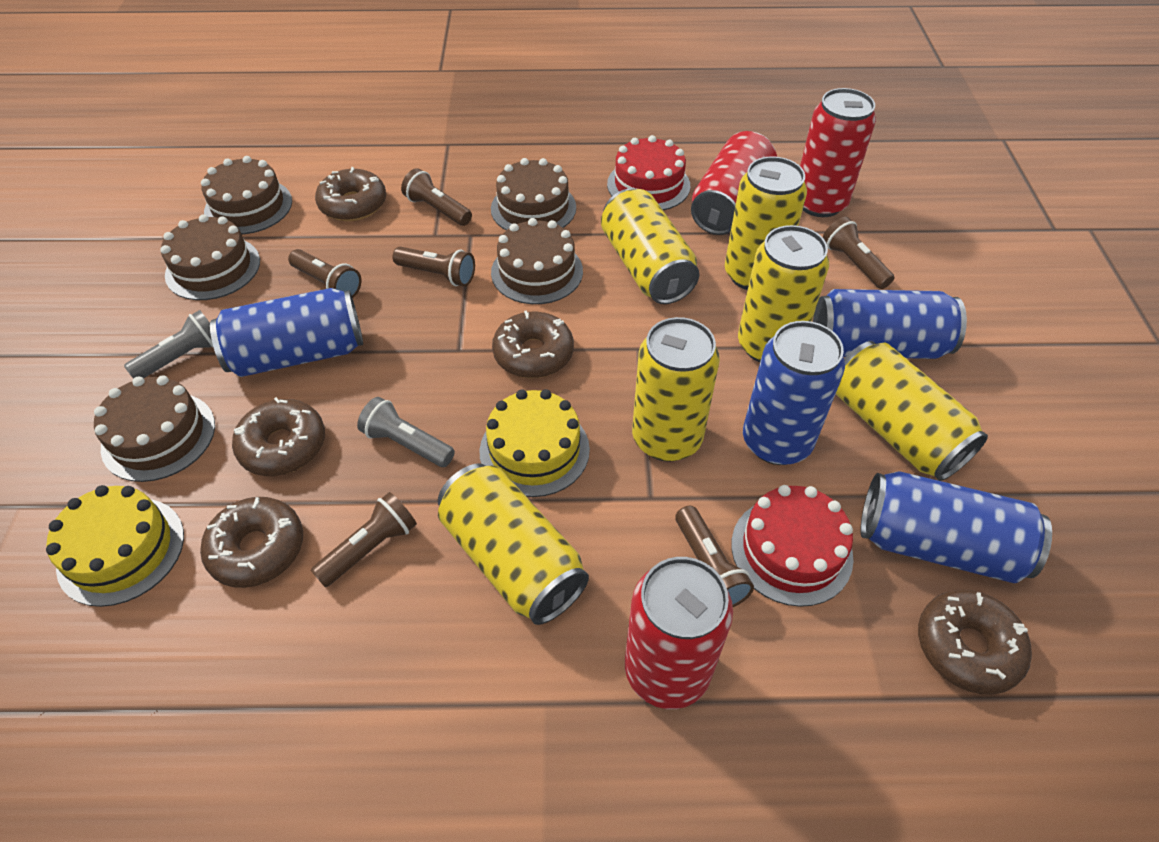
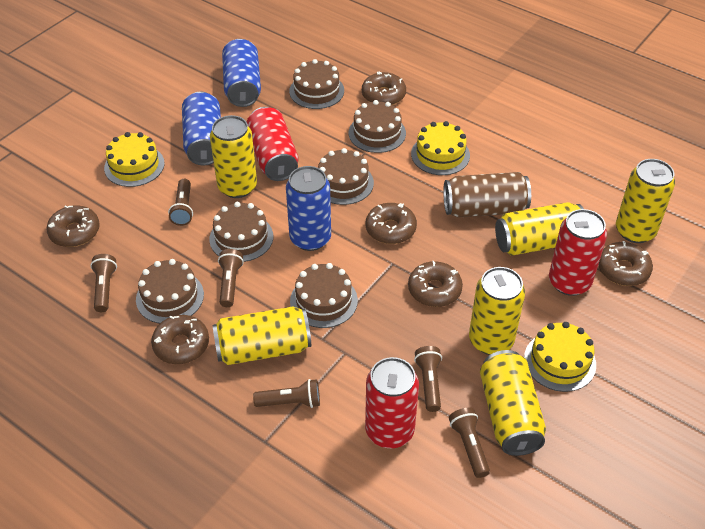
blue can: [210,288,363,377] [743,321,845,465] [813,289,967,359] [860,471,1052,583] = 4 -> [182,91,221,166] [222,39,261,107] [286,166,331,251] = 3
brown cake: [94,375,215,482] [160,214,260,300] [201,156,292,234] [491,158,576,230] [491,218,583,304] = 5 -> [136,259,204,324] [209,202,273,262] [289,59,344,109] [290,263,358,328] [318,148,374,205] [349,100,406,153] = 6
brown can: none = 0 -> [443,172,531,217] = 1
brown donut: [200,497,303,588] [232,397,325,476] [315,167,386,221] [492,310,574,378] [918,590,1032,695] = 5 -> [46,205,100,247] [151,315,209,364] [362,71,406,105] [366,203,417,244] [408,261,463,307] [598,241,653,286] = 6
grey flashlight: [124,310,214,379] [357,397,455,467] = 2 -> none = 0
red cake: [607,135,691,210] [731,485,854,607] = 2 -> none = 0
yellow cake: [46,485,184,607] [479,389,590,497] = 2 -> [104,132,165,187] [411,121,470,175] [524,322,596,392] = 3

